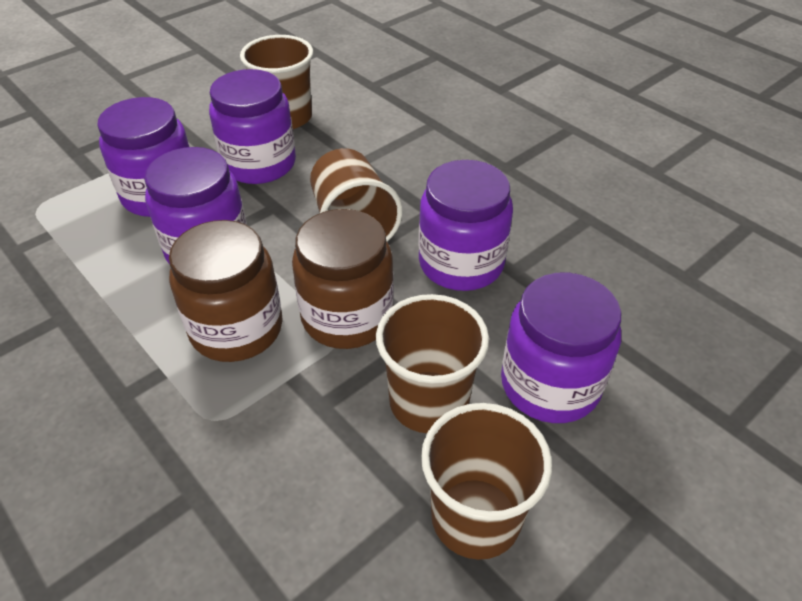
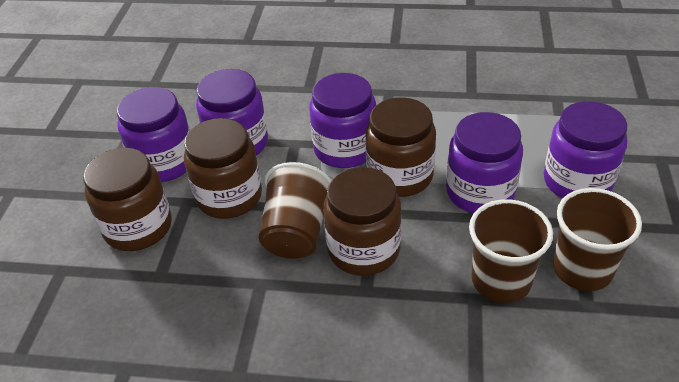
brown cup: [240,35,313,129] [310,148,403,241] [376,294,489,433] [421,403,552,560] = 4 -> [259,162,332,259] [469,199,553,303] [553,188,642,291] = 3
brown jar: [169,220,283,362] [292,209,394,349] = 2 -> [83,148,172,251] [184,118,262,219] [323,167,401,276] [366,97,436,197] = 4

